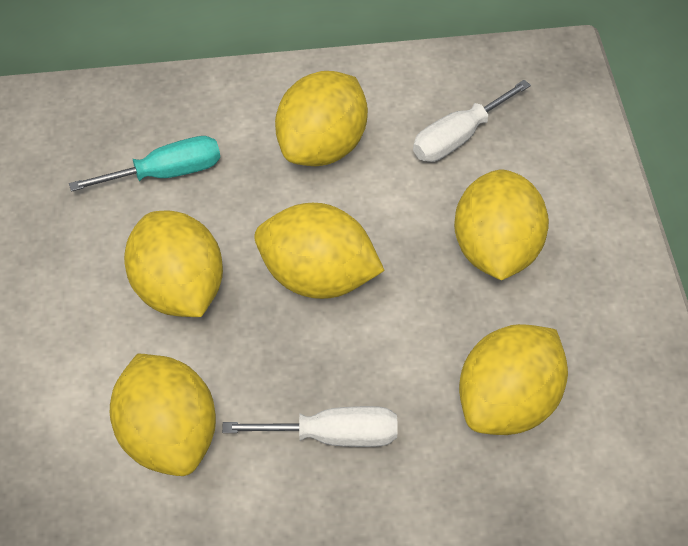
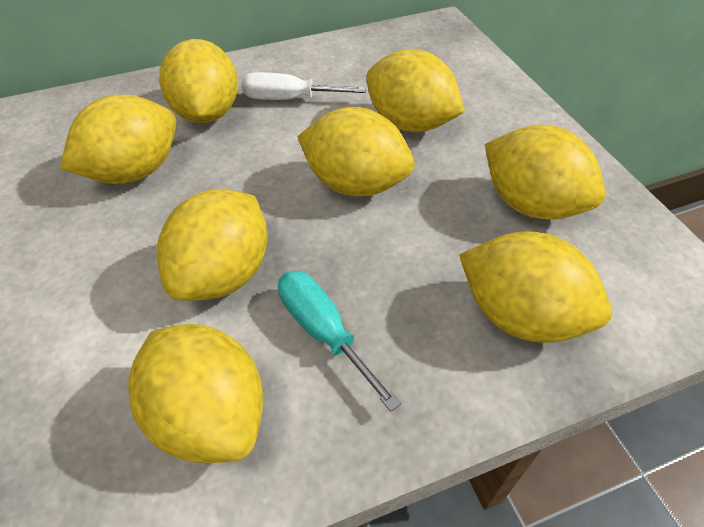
white screwdriver: [222,406,398,447] [413,80,531,162] = 2 -> [242,72,366,100] = 1
yellow lemon: [110,354,216,476] [124,210,223,317] [254,203,385,299] [275,71,368,166] [454,170,549,280] [459,324,568,435] = 6 -> [60,95,176,184] [128,324,263,463] [157,189,268,301] [159,39,238,123] [298,107,415,196] [366,49,465,132] [459,232,612,343] [485,125,606,219] = 8

